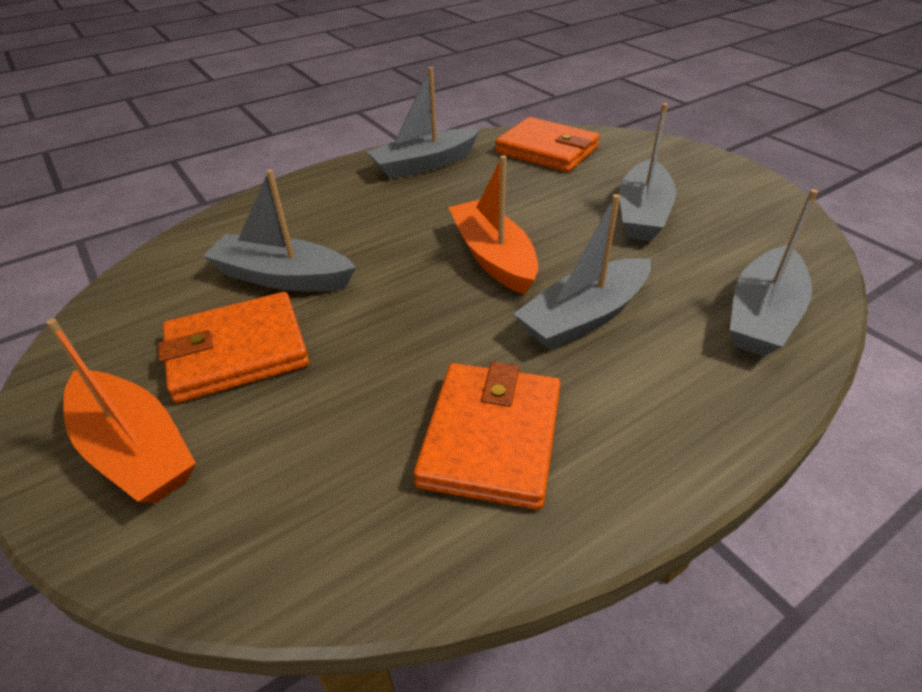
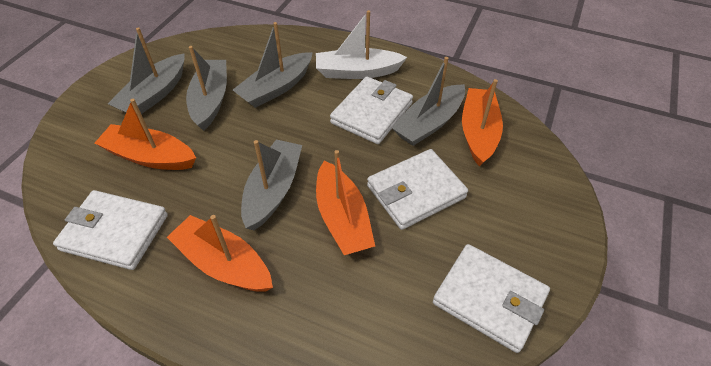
orange boat: [46,318,196,503] [448,155,538,295] = 2 -> [95,99,196,170] [167,215,273,292] [316,150,375,255] [462,79,503,166] = 4
orange wallet: [158,292,309,403] [414,362,561,510] [495,117,600,172] = 3 -> none = 0
white boat: none = 0 -> [316,10,407,79] = 1
white wallet: none = 0 -> [53,190,168,270] [330,76,413,144] [367,149,468,230] [433,244,550,353] = 4

